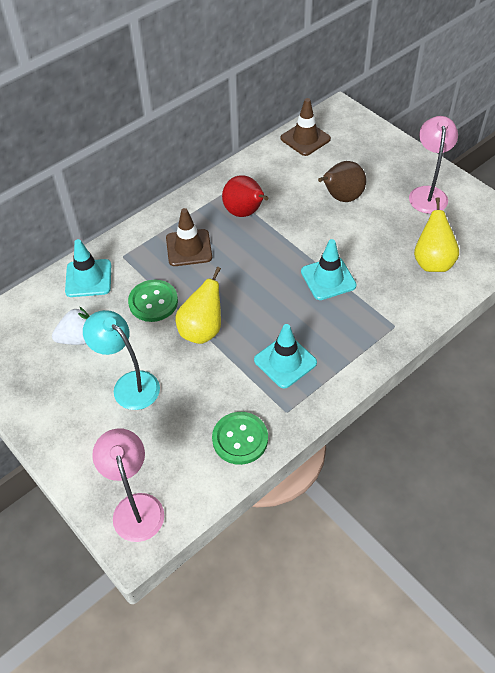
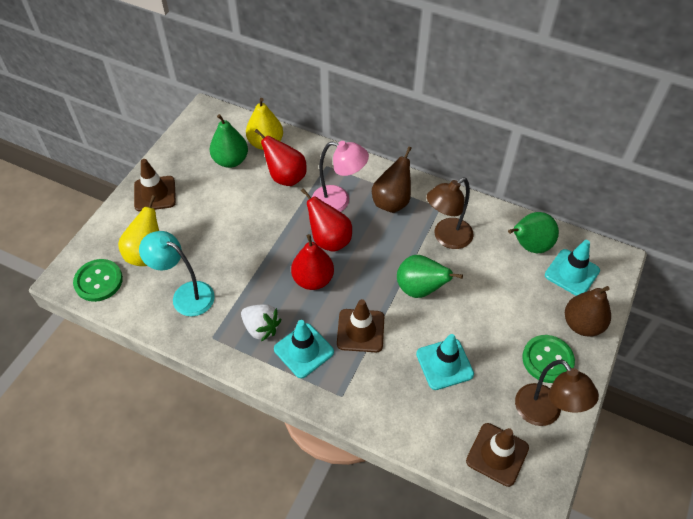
brown lamp: none = 0 -> [427,178,474,249] [515,360,599,426] = 2
brown pear: [318,161,366,202] = 1 -> [372,147,412,213] [565,286,611,337] = 2
brown traffic cone: [166,208,212,266] [280,98,331,156] = 2 -> [134,159,176,212] [337,299,384,352] [466,423,529,487] = 3
green pear: none = 0 -> [210,114,248,168] [397,255,463,298] [508,212,559,253] = 3
pink lamp: [92,428,164,542] [409,116,458,214] = 2 -> [312,141,369,212] = 1
red pear: [222,176,268,217] = 1 -> [255,129,307,186] [291,234,334,290] [301,188,352,252] = 3

